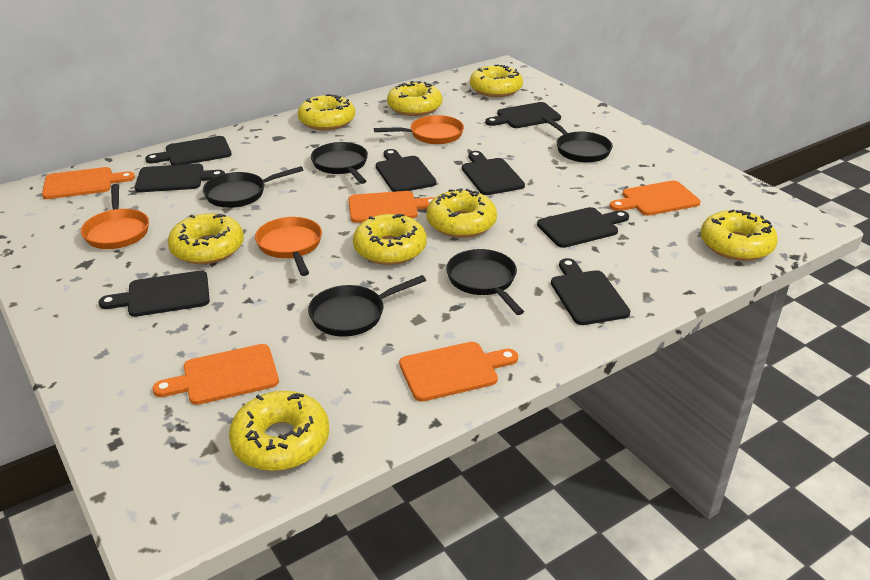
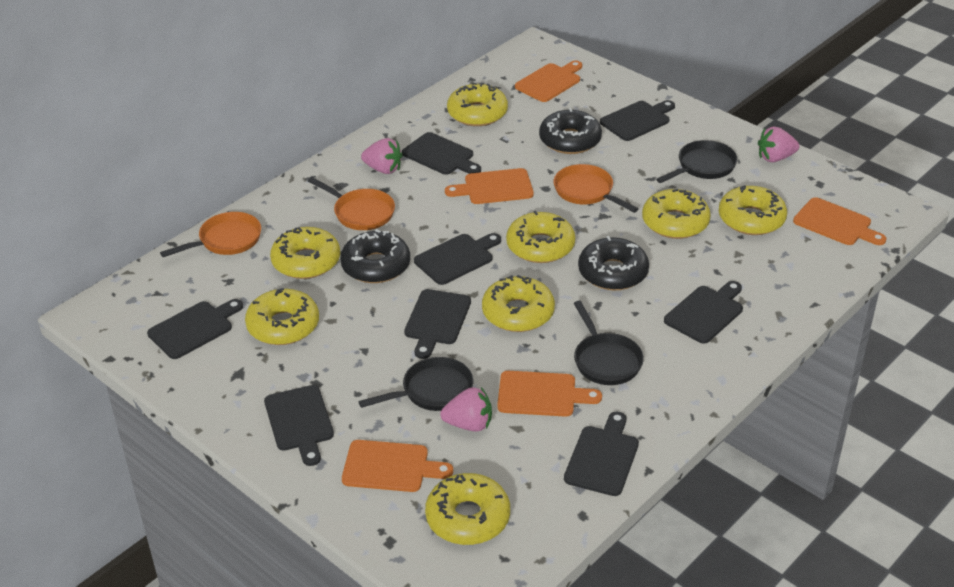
black donut: none = 0 -> [340,229,410,283] [539,108,602,154] [578,236,649,290] = 3
black pan: [203,166,303,208] [308,275,426,337] [311,142,368,184] [446,249,524,315] [541,115,613,163] = 5 -> [358,357,473,411] [574,301,644,385] [656,140,738,183] = 3
pink strawberry: none = 0 -> [361,138,403,174] [440,387,492,432] [758,127,799,162] = 3

